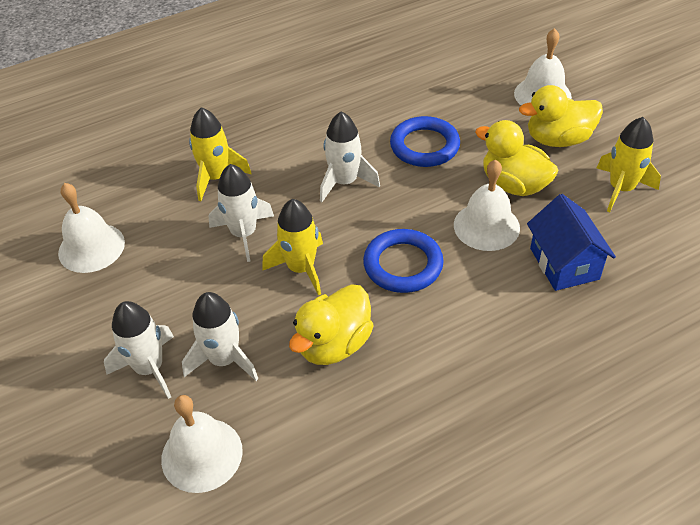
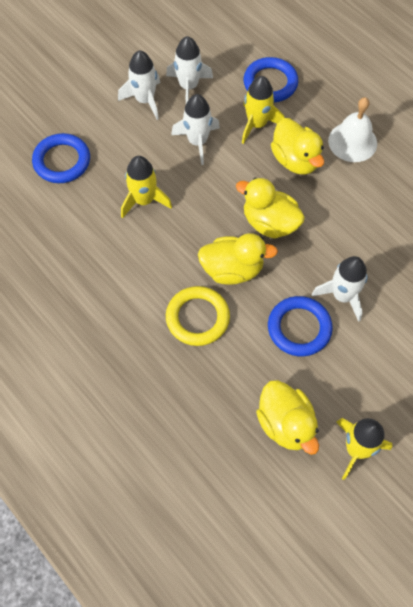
blue house: [527,194,616,291] = 1 -> none = 0
blue ring: [363,229,444,293] [390,116,460,167] = 2 -> [32,133,90,183] [243,57,298,103] [268,296,333,356] = 3
white bell: [58,183,125,273] [161,395,243,493] [454,159,520,251] [514,28,572,106] = 4 -> [328,97,377,162] = 1
yellow duck: [289,284,374,365] [475,120,559,196] [519,85,603,147] = 3 -> [198,233,278,285] [236,178,305,239] [256,380,319,455] [271,118,324,175] = 4
yellow ring: none = 0 -> [166,286,230,346] = 1

